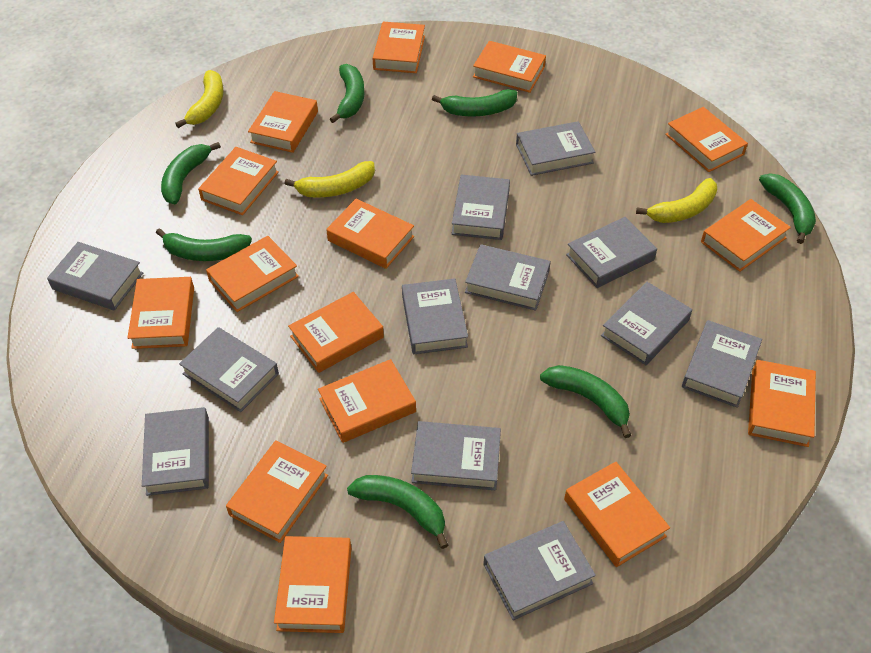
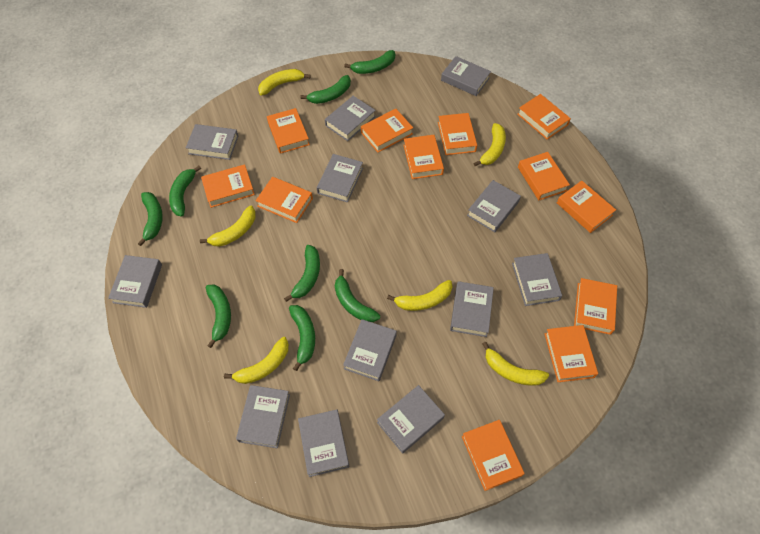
green banana: [156,228,252,261] [161,142,221,204] [330,64,365,123] [347,475,448,549] [432,89,517,116] [540,365,631,438] [759,173,816,244] = 7 -> [138,192,163,246] [169,166,201,217] [206,285,231,348] [284,245,320,302] [289,305,315,371] [300,75,351,104] [335,269,380,322] [344,50,395,74] = 8
orange book: [127,277,194,349] [198,147,279,215] [206,236,299,312] [226,440,328,543] [248,91,318,153] [274,536,351,633] [288,292,384,373] [318,359,416,443] [326,199,414,269] [372,22,425,73] [473,41,546,93] [564,462,670,567] [665,107,748,172] [701,199,791,272] [748,360,816,447] = 15 -> [201,164,255,208] [256,177,313,223] [267,108,310,154] [361,109,413,152] [403,135,444,179] [438,113,477,155] [462,420,525,491] [517,94,571,139] [518,152,570,200] [545,325,598,382] [557,180,616,233] [574,278,617,335] = 12
yellow banana: [175,70,224,128] [284,161,375,198] [636,178,717,223] = 3 -> [200,206,256,247] [224,337,289,384] [258,69,311,95] [387,280,453,311] [474,123,506,166] [482,342,549,386] = 6

